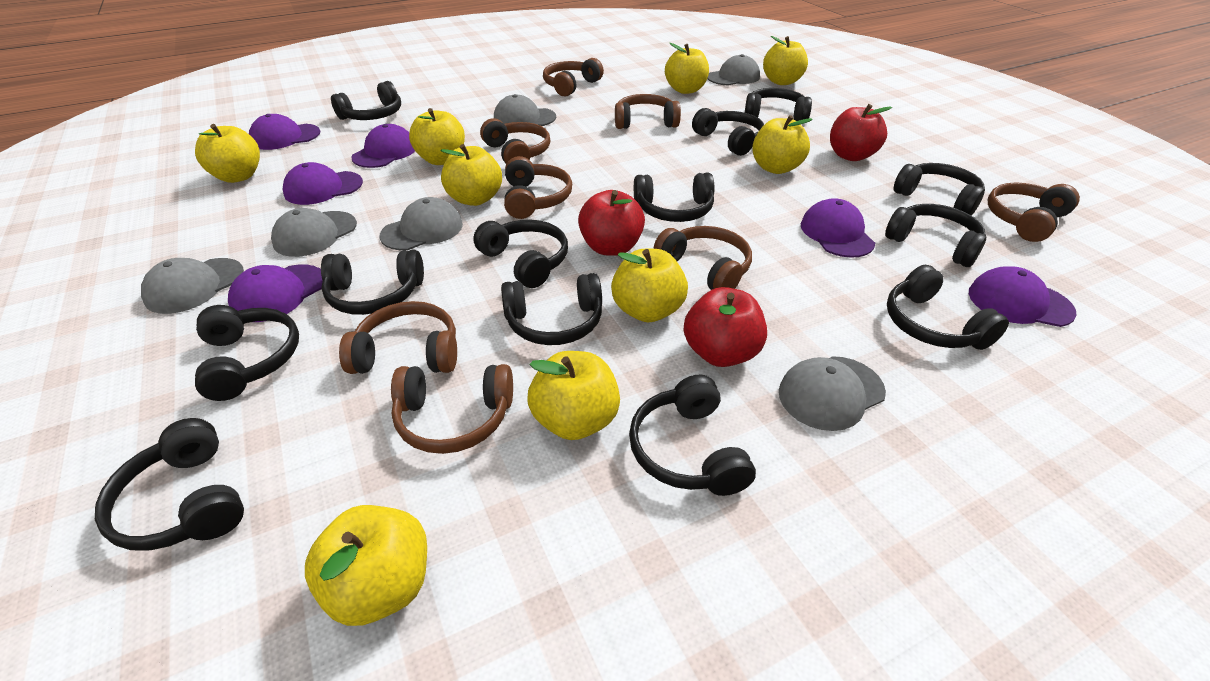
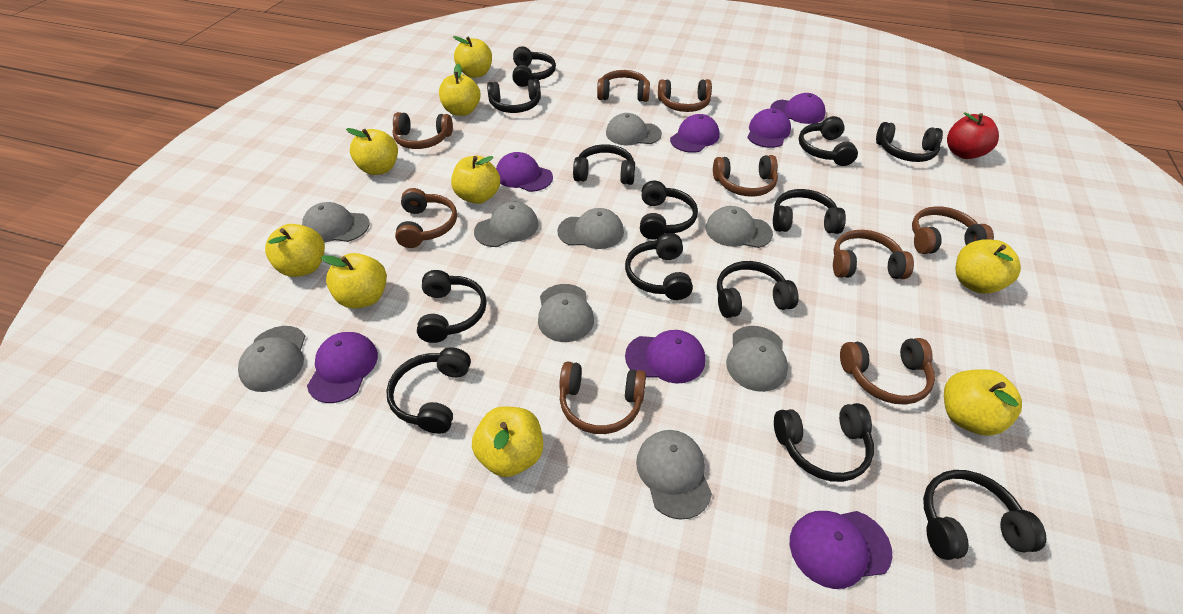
brown headphones: [339,301,457,374] [391,364,513,454] [480,118,550,164] [504,156,572,219] [543,58,604,97] [615,94,681,129] [653,226,752,290] [988,182,1080,242] = 8 -> [392,112,453,149] [395,188,457,248] [559,362,646,434] [597,70,650,102] [658,79,712,112] [713,155,778,197] [833,230,914,279] [840,338,935,404] [912,206,994,254] = 9
grey cap: [141,258,244,314] [271,208,357,257] [379,197,463,250] [494,94,556,126] [707,54,760,85] [779,356,886,431] = 6 -> [238,326,305,392] [302,202,370,242] [474,201,539,247] [538,284,594,342] [557,208,624,249] [606,113,662,145] [636,430,712,520] [706,206,773,248] [726,326,788,392] = 9
purple cap: [228,264,323,322] [249,114,320,150] [283,162,363,205] [351,124,415,168] [801,198,875,258] [969,266,1077,327] = 6 -> [307,332,378,403] [496,152,553,192] [625,330,705,383] [670,114,720,153] [747,108,791,148] [770,93,826,124] [790,511,892,589] = 7
red apple: [578,190,645,256] [684,287,767,367] [830,104,892,161] = 3 -> [947,112,999,159] = 1

